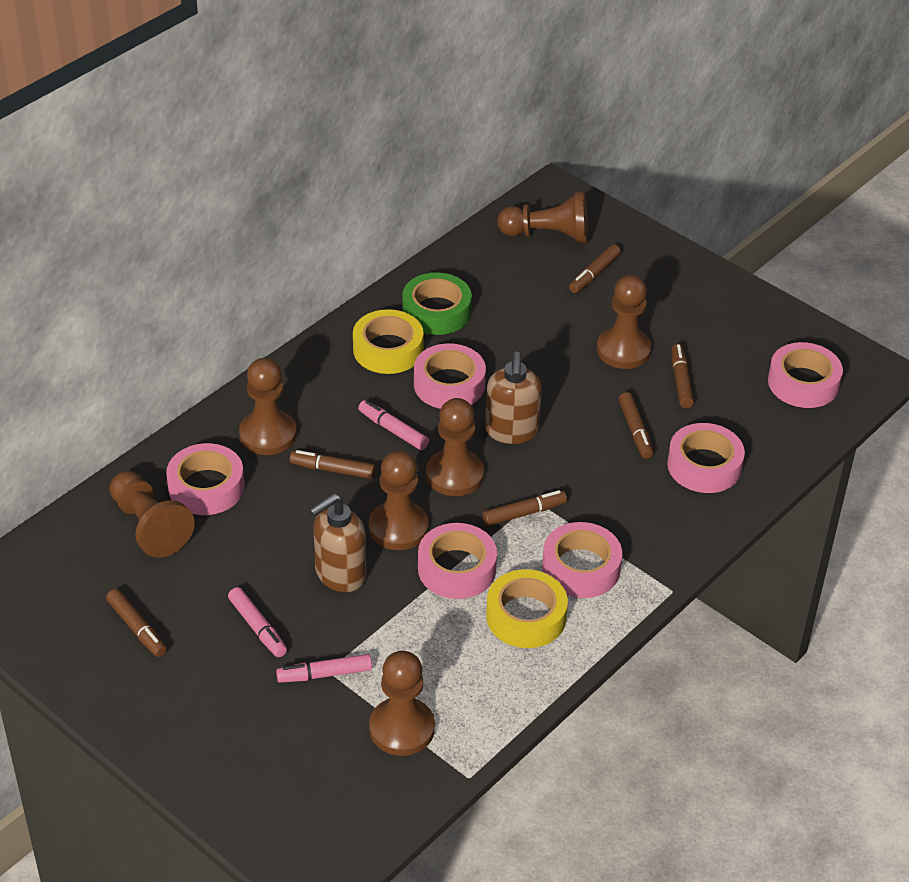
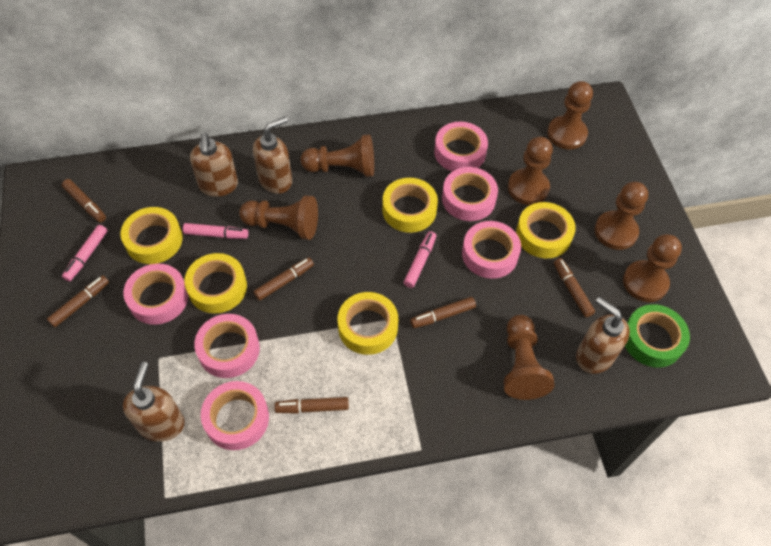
brown soap dispenser: [309,493,366,592] [485,351,542,444] = 2 -> [123,362,185,442] [190,133,238,197] [253,116,292,194] [576,297,630,374] = 4
yellow tape: [353,309,424,374] [486,569,568,648] = 2 -> [121,207,183,264] [184,253,247,314] [338,292,398,355] [382,178,438,233] [516,202,576,258] = 5

